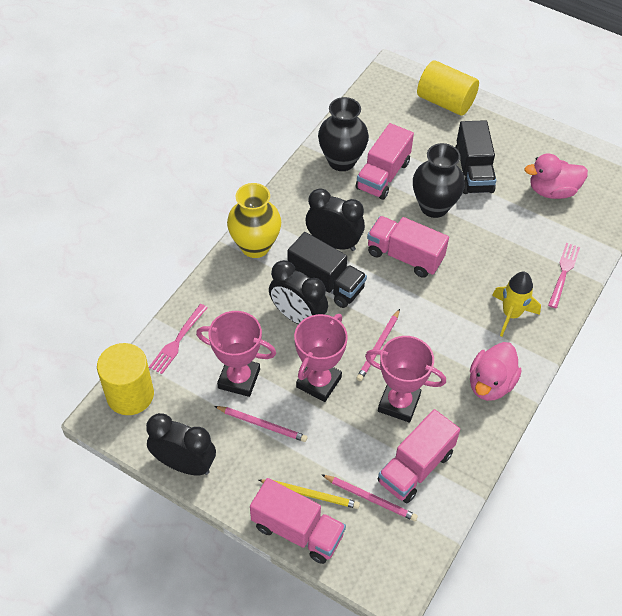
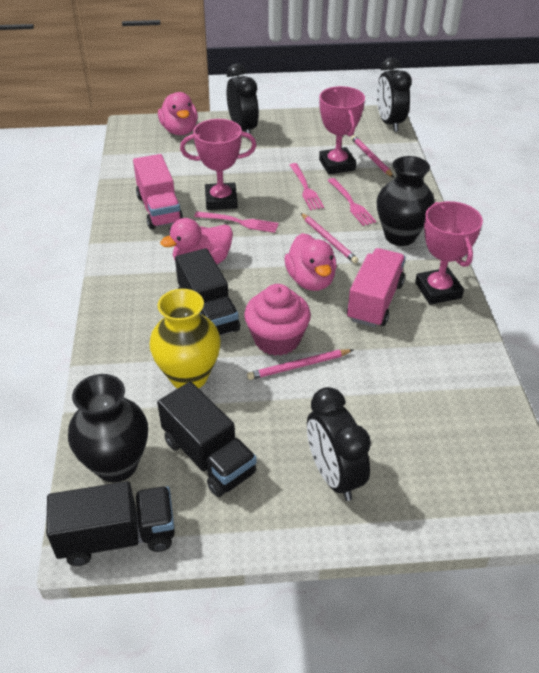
black truck: [287,232,367,308] [455,120,496,194] = 2 -> [46,481,175,566] [157,382,257,497] [175,248,240,335] = 3
pink cupcake: none = 0 -> [244,284,311,356] = 1
pink duck: [470,342,522,401] [524,154,588,199] = 2 -> [158,92,198,135] [160,218,233,264] [285,233,337,291] = 3
pink fork: [149,304,208,374] [548,243,580,308] = 2 -> [194,212,279,233] [290,163,324,210] [327,178,376,226] = 3
pink truck: [250,478,346,564] [356,123,414,200] [367,216,449,278] [378,409,460,503] = 4 -> [133,154,183,229] [347,248,406,328] = 2
yellow cylinder: [97,343,154,415] [417,60,479,116] = 2 -> none = 0
yellow pencil: [259,479,360,509] = 1 -> none = 0
yellow rocket: [492,272,541,336] = 1 -> none = 0

